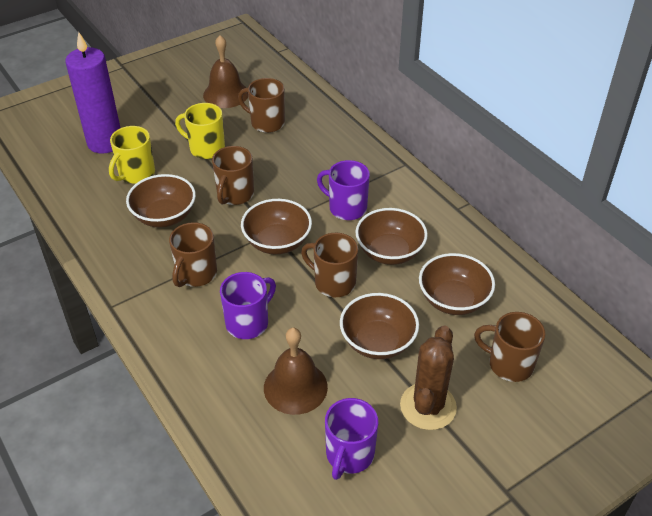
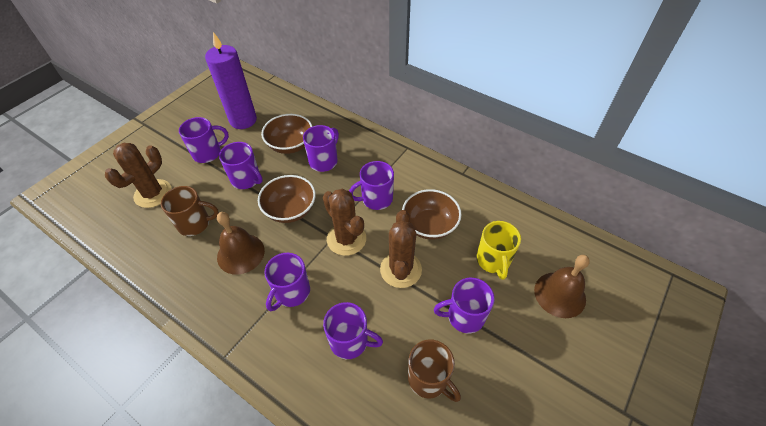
brown bowl: [126,174,196,227] [241,199,312,254] [340,293,419,359] [355,208,428,265] [419,253,495,315] = 5 -> [258,175,316,223] [261,114,312,154] [402,189,461,240] = 3
brown cactus: [400,326,457,430] = 1 -> [105,143,172,208] [323,189,366,256] [380,210,422,288] = 3
brown mug: [169,222,217,287] [212,146,254,205] [238,78,285,133] [301,233,358,297] [474,312,546,382] = 5 -> [161,186,219,236] [408,340,461,402] = 2
purple mug: [220,272,276,339] [317,160,370,220] [325,398,378,480] = 3 -> [179,117,229,163] [219,142,263,189] [264,253,310,311] [303,125,339,172] [323,302,383,359] [349,161,394,210] [434,278,495,333] = 7
yellow mug: [109,126,155,184] [175,103,225,159] = 2 -> [476,221,521,280] = 1

